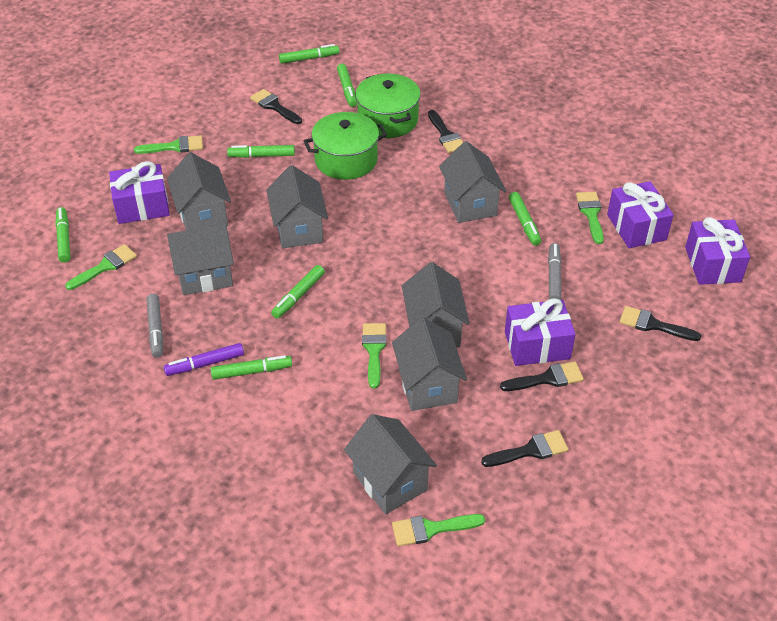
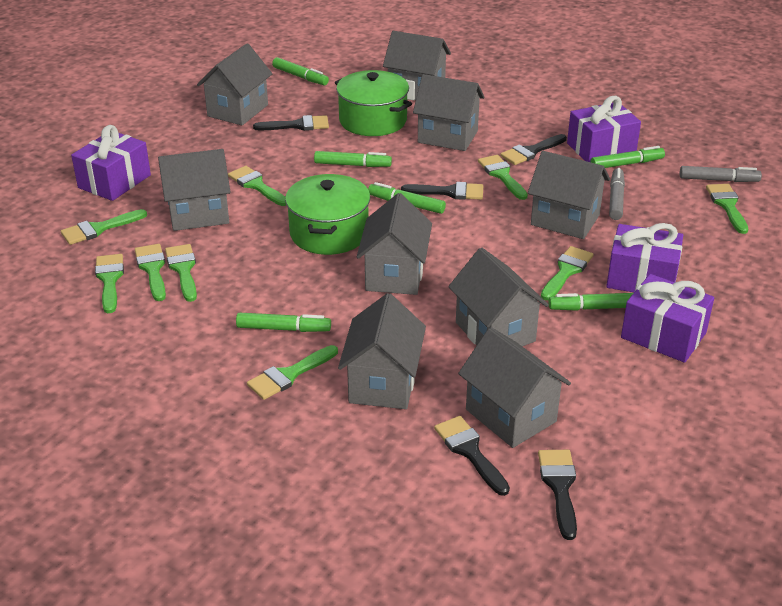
green brush: [65,244,137,290] [134,135,203,154] [362,323,387,389] [392,514,485,546] [576,192,604,244] = 5 -> [61,209,147,245] [95,254,124,313] [135,244,166,301] [165,244,197,302] [228,166,286,206] [247,345,338,400] [478,155,528,200] [541,246,594,300] [706,184,748,234] = 9
green marker: [56,207,71,263] [211,355,292,380] [227,145,295,158] [271,265,325,319] [279,44,340,64] [337,64,357,107] [509,192,541,246] = 7 -> [236,313,331,332] [272,57,329,85] [314,151,392,167] [368,182,446,214] [549,293,633,311] [591,146,665,168] = 6
grey house: [167,152,231,230] [167,224,234,295] [266,165,328,248] [344,414,437,514] [392,317,467,411] [402,262,470,347] [439,141,506,223] = 7 -> [158,149,230,231] [197,44,272,125] [338,293,426,409] [357,193,432,295] [383,31,451,100] [413,74,484,151] [448,247,549,346] [458,327,571,448] [528,151,610,239] = 9
purple marker: [164,343,244,376] = 1 -> none = 0

